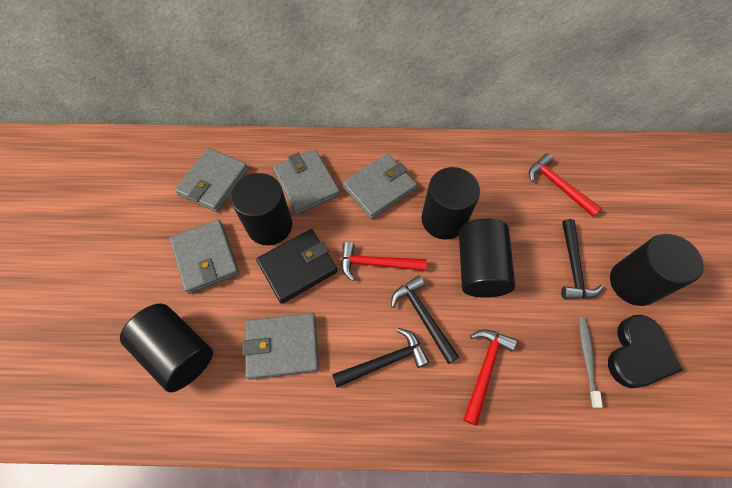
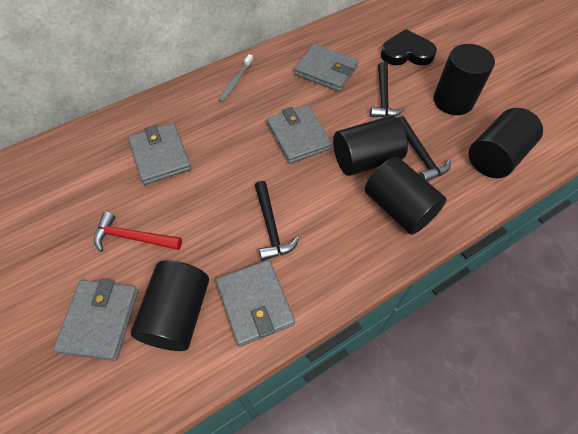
black wallet: [256,229,337,304] = 1 -> none = 0
red hammer: [341,242,427,281] [463,329,517,426] [529,153,602,217] = 3 -> [94,212,182,252] = 1

